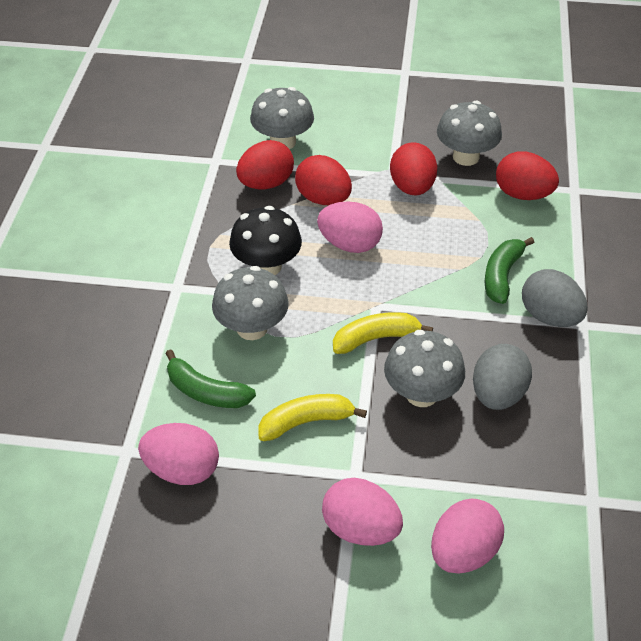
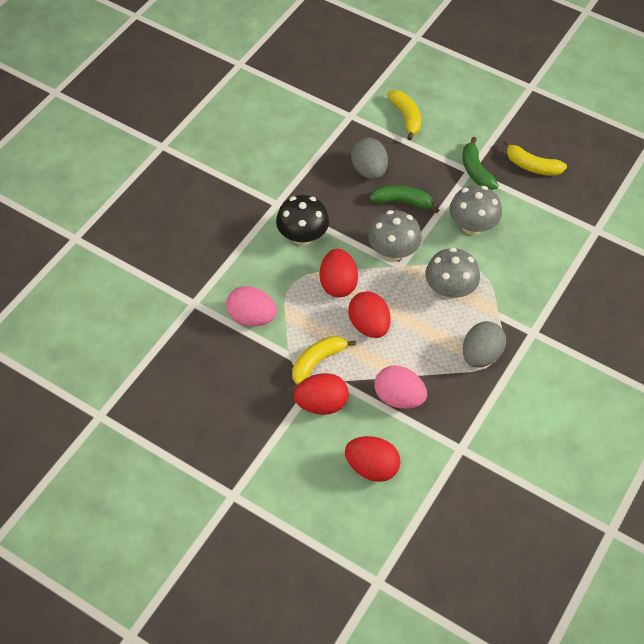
grey mushroom: [212,266,289,340] [250,87,314,149] [384,330,465,407] [437,101,502,166] = 4 -> [368,210,422,261] [425,248,480,299] [449,185,502,235] = 3
pink egg: [138,423,219,485] [317,201,383,253] [322,478,403,546] [431,499,504,574] = 4 -> [226,286,277,326] [375,365,427,409] = 2
yellow banana: [258,394,367,441] [333,312,433,354] = 2 -> [292,336,356,385] [387,90,421,140] [503,140,567,176] = 3

